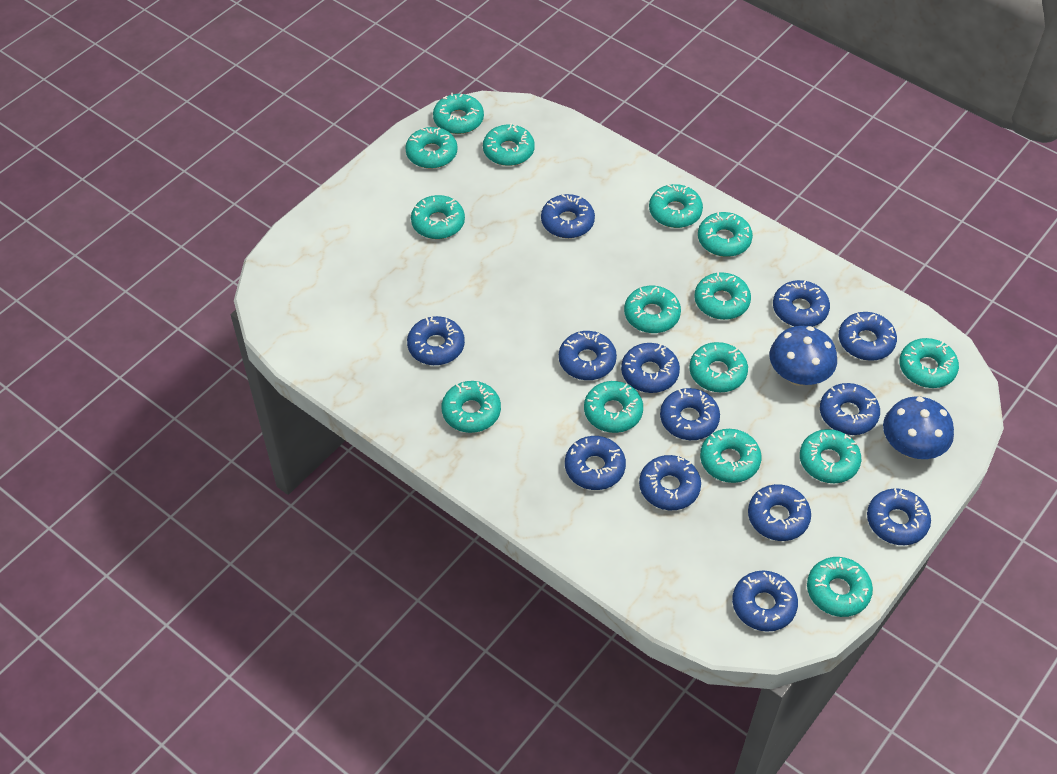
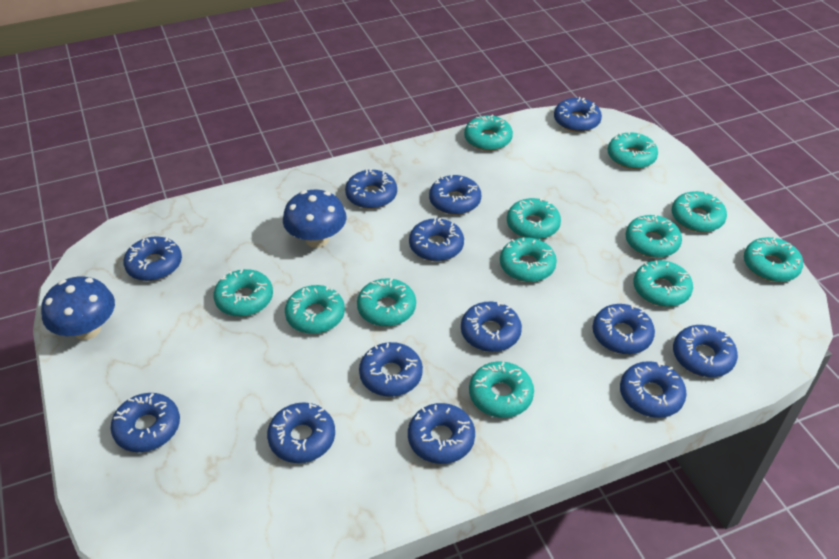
turquoise donut: [405,127,458,169] [411,195,465,239] [433,93,484,134] [442,381,501,433] [483,123,535,166] [584,381,643,433] [624,286,681,333] [649,184,703,228] [689,342,748,392] [694,272,751,320] [698,212,753,257] [700,429,762,483] [800,429,861,483] [807,557,873,617] [899,338,959,388] = 15 -> [214,269,273,317] [285,285,345,334] [357,278,416,327] [464,115,513,151] [469,362,534,418] [500,237,557,282] [507,198,561,240] [607,132,658,169] [626,214,682,258] [633,260,693,307] [672,191,727,232] [744,237,803,282] = 12

